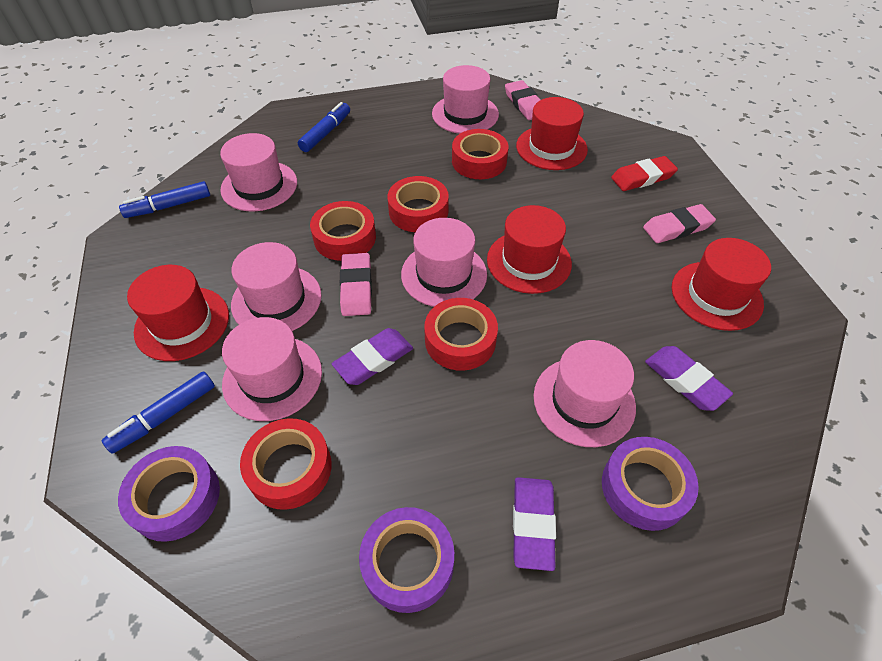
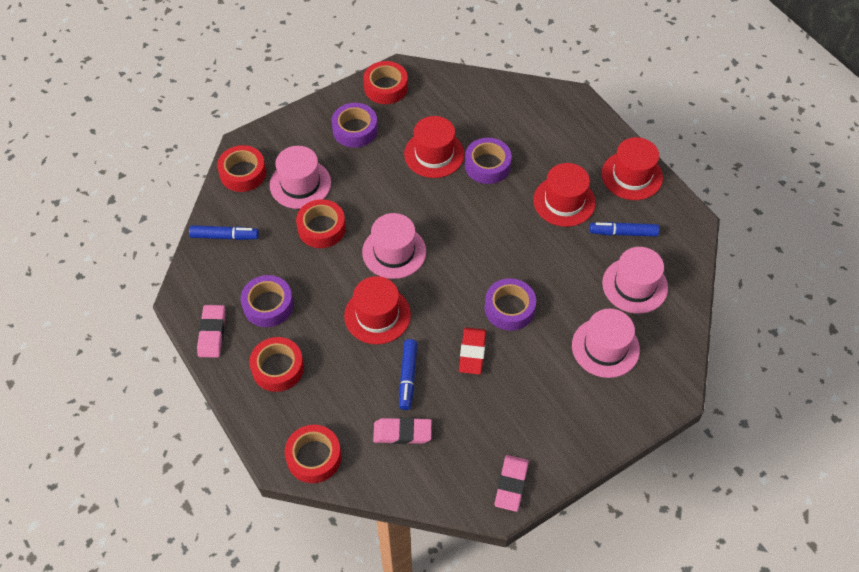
pink hat: [220,133,297,212] [222,317,322,421] [231,242,322,331] [401,218,487,307] [432,65,499,134] [534,340,636,447] = 6 -> [270,146,331,209] [362,213,426,279] [572,309,640,378] [602,247,668,314] = 4
purple eraser: [332,328,413,385] [513,477,556,571] [645,346,733,411] = 3 -> none = 0
purple tape: [118,446,220,542] [359,507,454,613] [602,437,699,531] = 3 -> [241,275,293,327] [332,103,378,148] [465,138,512,184] [485,278,536,331] = 4

